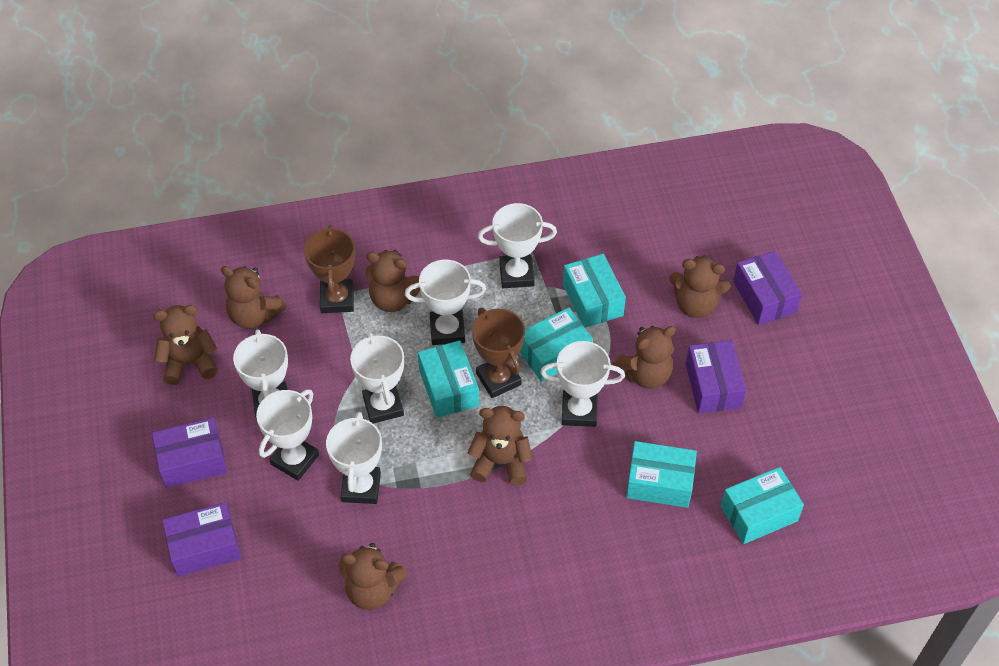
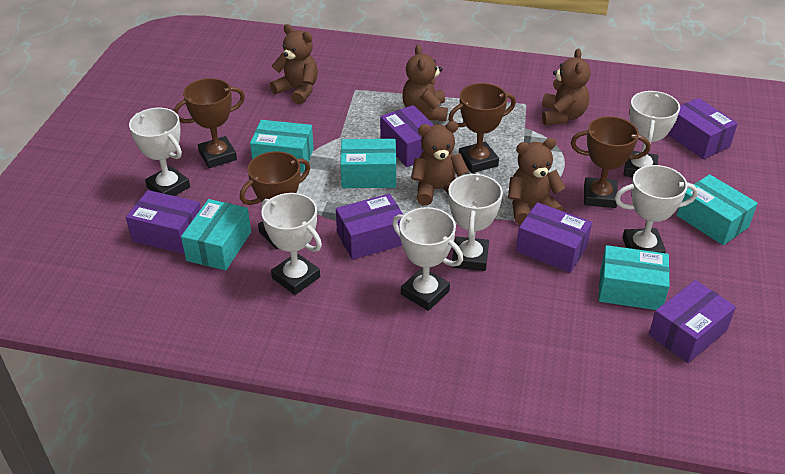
brown teddy bear: [153,305,218,385] [221,266,287,329] [339,543,407,610] [366,250,420,312] [467,406,533,486] [612,326,676,389] [670,255,731,318] = 7 -> [270,24,318,104] [402,45,448,121] [411,121,469,206] [508,138,566,225] [542,49,591,125] = 5
brown trophy: [304,225,355,313] [472,308,525,398] = 2 -> [173,78,245,168] [240,151,310,249] [448,83,516,173] [571,116,650,208] = 4
purple box: [152,418,227,488] [162,502,241,577] [686,340,746,413] [733,251,802,325] = 4 -> [126,190,201,254] [336,194,403,260] [380,105,434,167] [516,202,592,273] [649,280,736,363] [667,98,738,159] = 6
white trophy: [233,329,288,420] [256,389,319,481] [326,412,382,504] [350,332,404,423] [405,260,486,345] [478,203,557,288] [540,341,625,427] = 7 -> [129,108,190,196] [261,193,322,295] [392,207,463,311] [449,173,503,271] [615,165,698,253] [623,91,680,178] = 6

